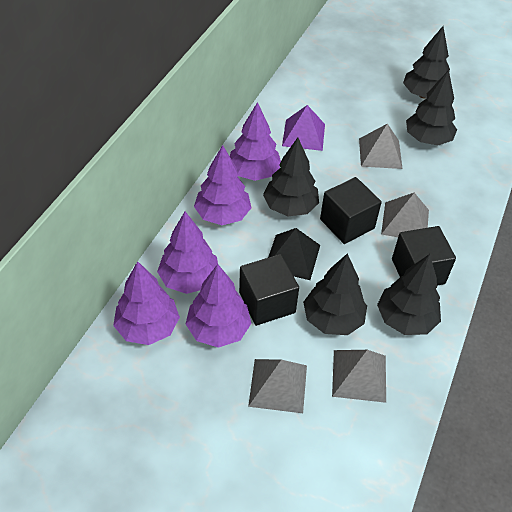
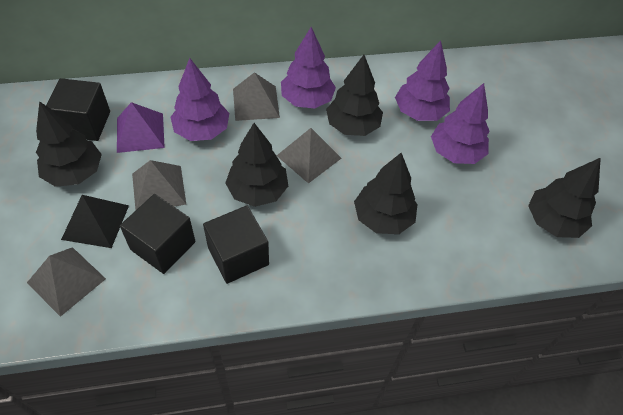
purple tree: [113,261,180,345] [157,212,218,294] [186,264,251,348] [194,145,252,225] [230,102,281,181] = 5 -> [170,58,229,141] [281,27,336,108] [395,40,450,121] [431,83,489,164] = 4

